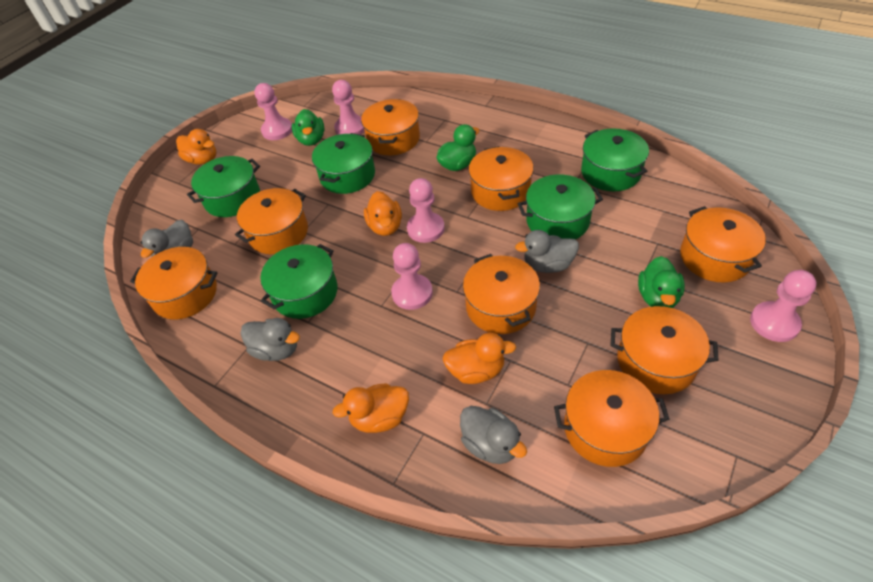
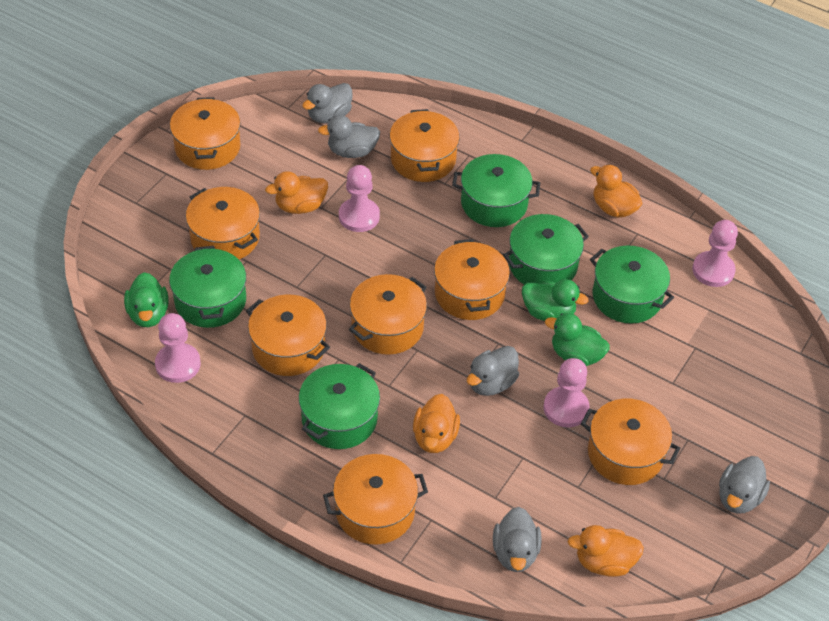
grey duck: [140,220,193,258] [240,318,300,361] [460,406,527,464] [515,230,579,273] = 4 -> [302,83,352,123] [318,115,380,158] [467,346,519,396] [493,507,542,572] [719,456,770,514] = 5
pink pawn: [254,83,292,140] [332,80,365,135] [391,243,433,310] [407,178,445,243] [750,270,817,342] = 5 -> [155,313,201,383] [339,165,380,232] [543,358,590,427] [692,220,738,287] = 4

